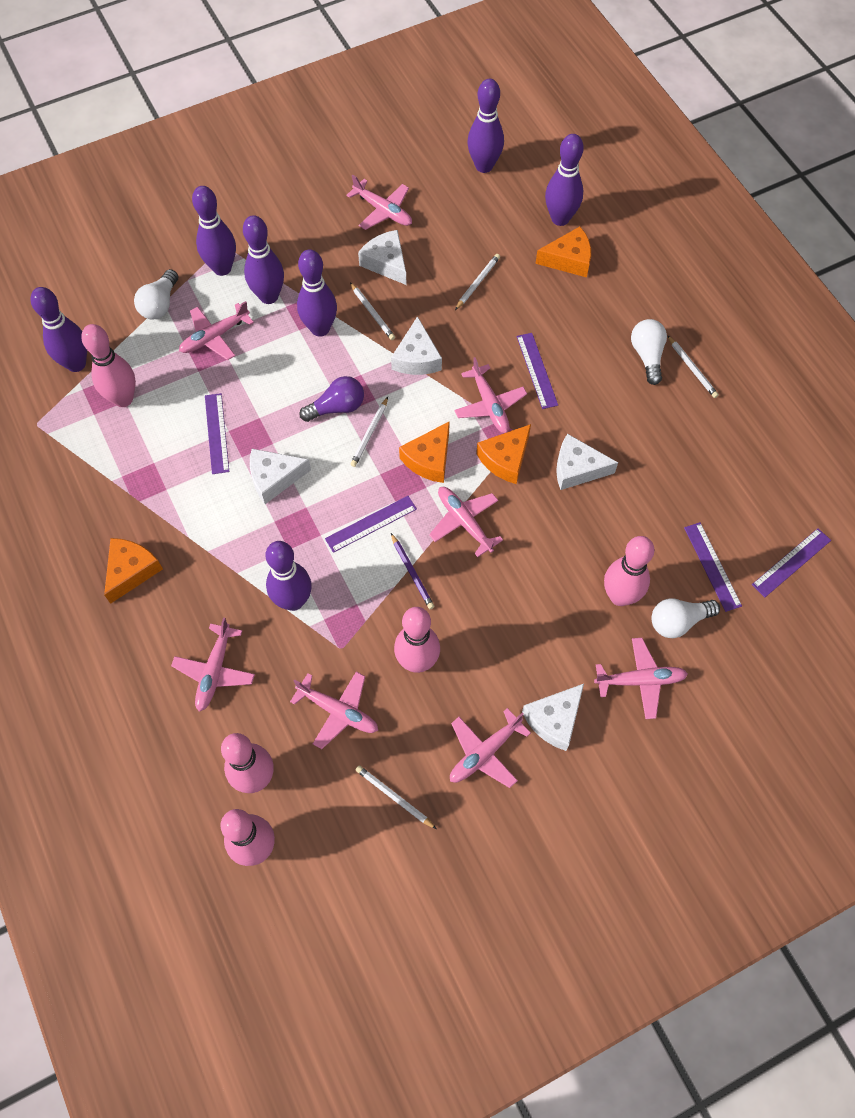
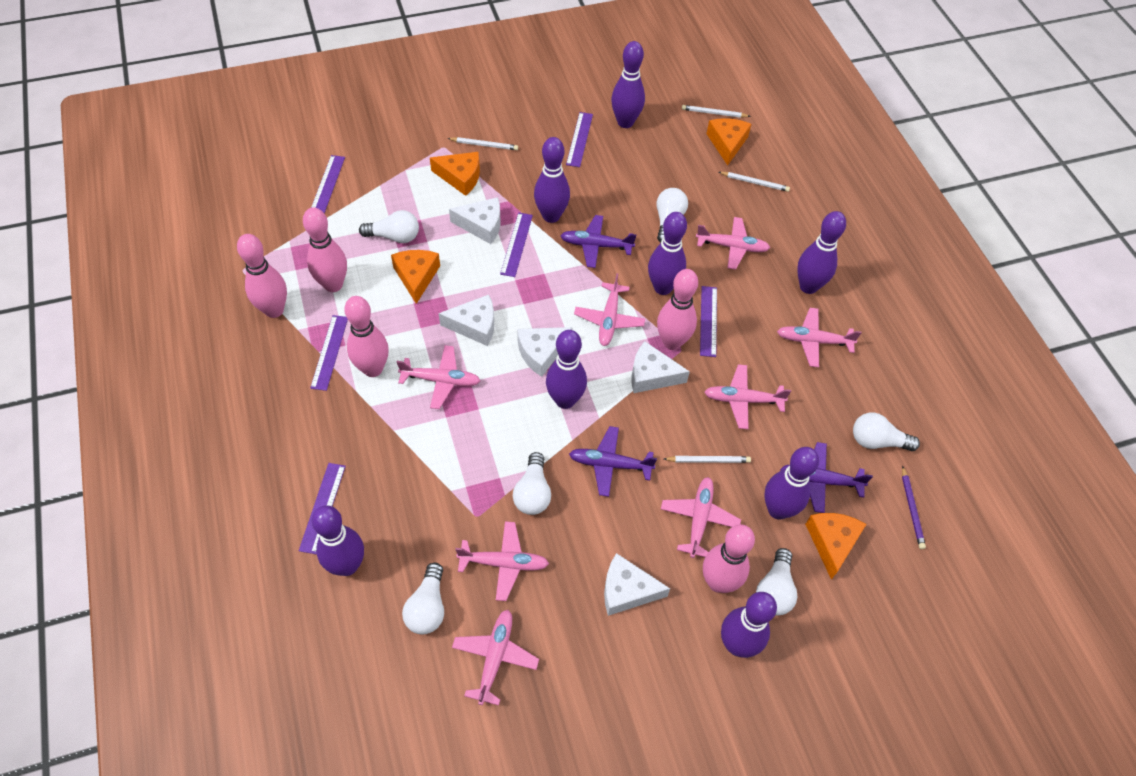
purple bowling pin: [30,287,87,372] [192,186,236,276] [243,215,284,304] [266,541,312,611] [297,249,337,337] [467,79,504,173] [545,134,584,226] = 7 -> [312,505,364,576] [534,137,570,223] [546,330,587,409] [611,41,645,128] [648,212,687,295] [721,592,777,658] [764,447,819,520] [797,211,846,294] = 8
purple light bulb: [299,376,364,422] = 1 -> none = 0
purple plane: none = 0 -> [560,215,636,268] [569,426,657,497] [780,442,873,513] = 3
purple ruler: [205,393,230,474] [325,496,417,553] [517,333,558,409] [684,522,742,612] [752,528,831,597] = 5 -> [299,463,346,554] [310,315,348,391] [311,155,345,214] [500,212,533,277] [566,112,593,167] [700,286,717,357] = 6
white light bulb: [134,269,179,319] [631,319,667,385] [651,598,720,638] = 3 -> [359,210,419,243] [402,563,444,635] [513,452,551,515] [657,188,688,243] [756,548,798,616] [853,412,920,451] = 6
white pencil: [350,282,395,340] [350,397,388,467] [356,765,436,829] [455,254,500,310] [667,335,719,398] = 5 -> [447,137,518,150] [664,456,751,463] [682,105,751,118] [719,172,790,192] = 4

